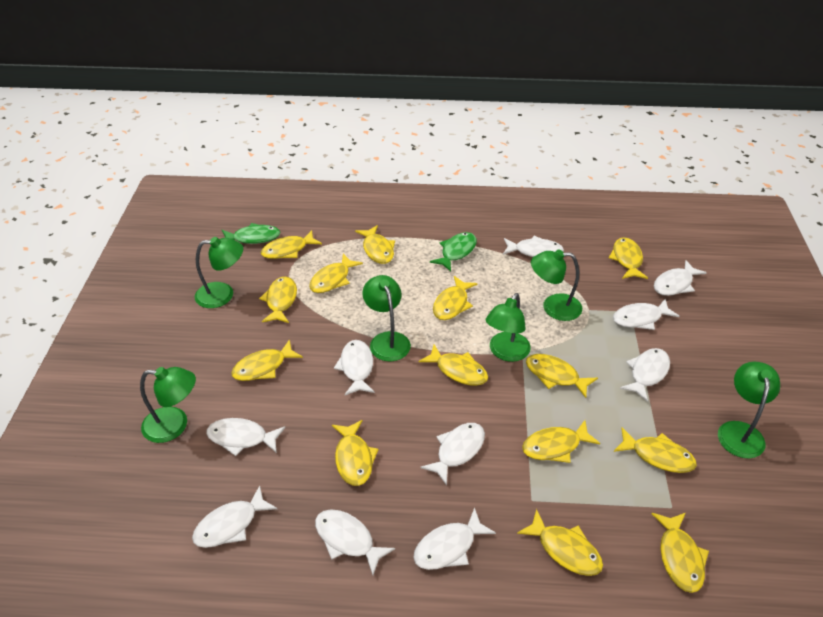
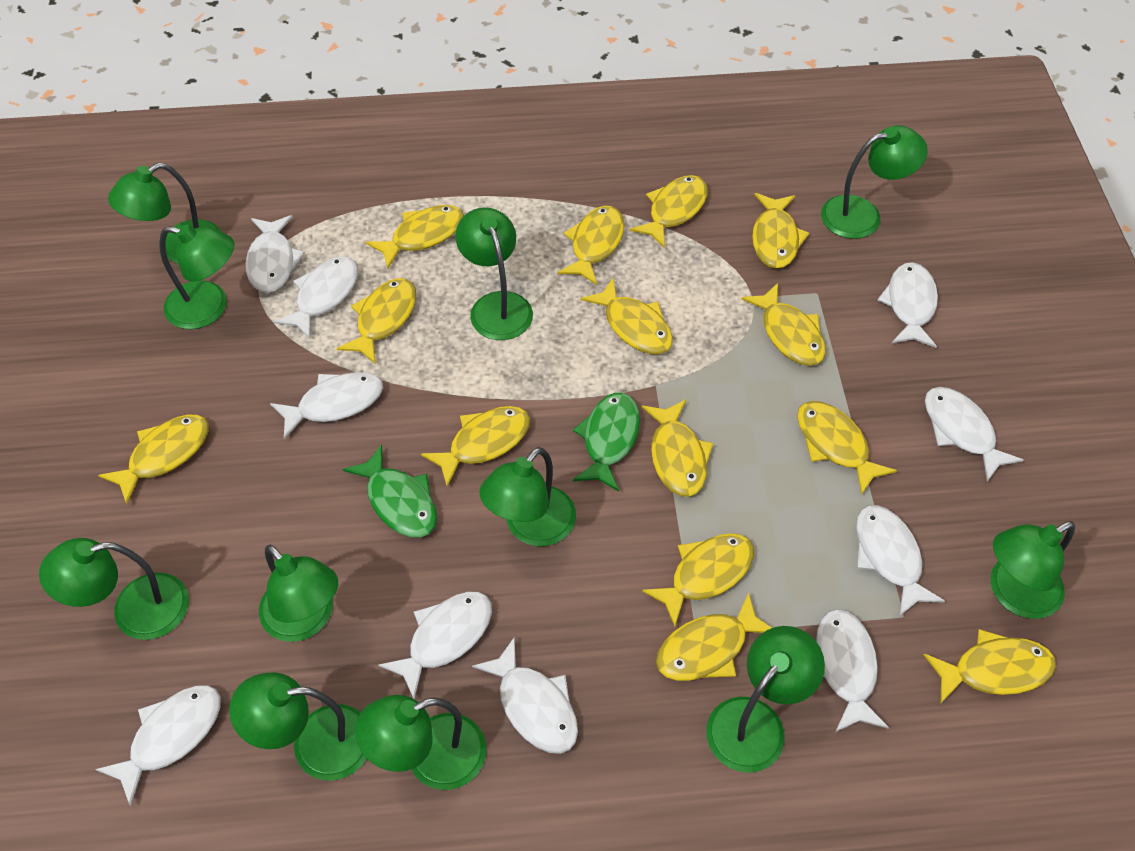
green lamp: [140,367,196,443] [195,237,243,308] [362,275,411,361] [486,293,531,362] [531,249,582,321] [718,362,780,458] = 6 -> [39,538,189,640] [108,163,221,263] [159,225,234,329] [229,673,367,781] [259,545,338,642] [355,695,486,790] [455,208,533,340] [479,447,576,546] [706,626,825,773] [821,125,928,239] [990,521,1075,619] = 11

